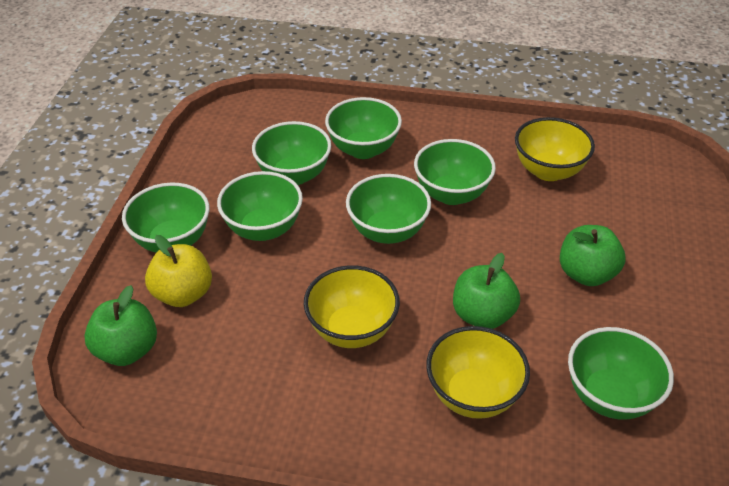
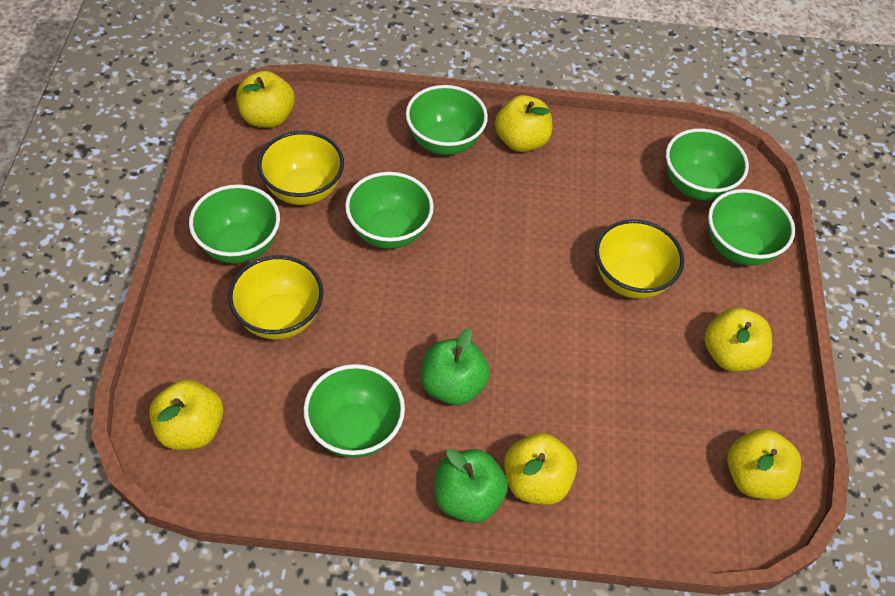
green apple: [84,285,157,366] [453,253,520,329] [560,225,626,286] = 3 -> [421,328,490,405] [435,449,508,523] = 2
green bowl: [122,183,209,252] [217,171,303,241] [252,121,331,185] [325,97,402,159] [346,174,431,244] [414,139,496,205] [568,327,674,420] = 7 -> [189,184,280,263] [304,364,405,458] [345,172,434,249] [406,85,488,155] [666,128,749,200] [708,189,795,266] = 6
yellow apple: [145,235,212,307] = 1 -> [149,380,223,450] [236,71,295,128] [495,95,552,152] [504,433,577,505] [704,308,772,372] [727,429,801,500] = 6

